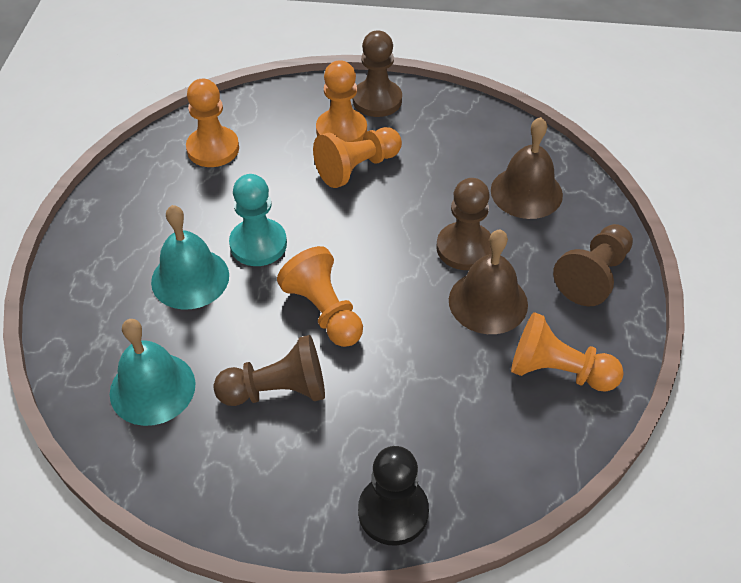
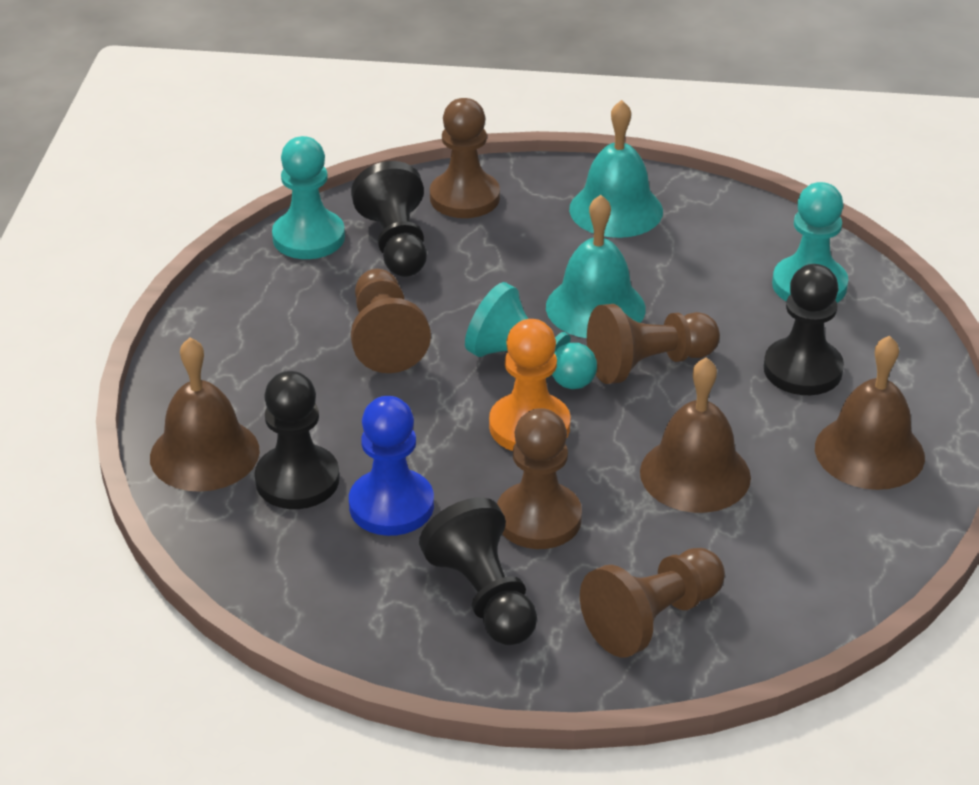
black pawn: [358,446,429,546] = 1 -> [255,371,340,509] [351,161,427,277] [419,498,537,645] [764,264,844,395] = 4
blue pawn: none = 0 -> [349,396,434,536] = 1
brown bell: [449,229,528,334] [491,117,563,219] = 2 -> [150,337,260,492] [640,357,751,513] [815,335,925,490] = 3
brown pawn: [214,335,325,406] [353,30,402,117] [437,178,492,270] [553,224,633,307] = 4 -> [351,269,431,373] [430,98,500,218] [497,408,582,549] [580,548,725,657] [587,304,720,384] = 5
orange pawn: [186,79,239,167] [277,246,363,347] [313,127,402,188] [316,60,367,142] [511,312,624,392] = 5 -> [489,319,571,451] = 1
turquoise pawn: [229,174,287,266] = 1 -> [272,136,345,259] [465,282,597,389] [772,182,848,303] = 3

